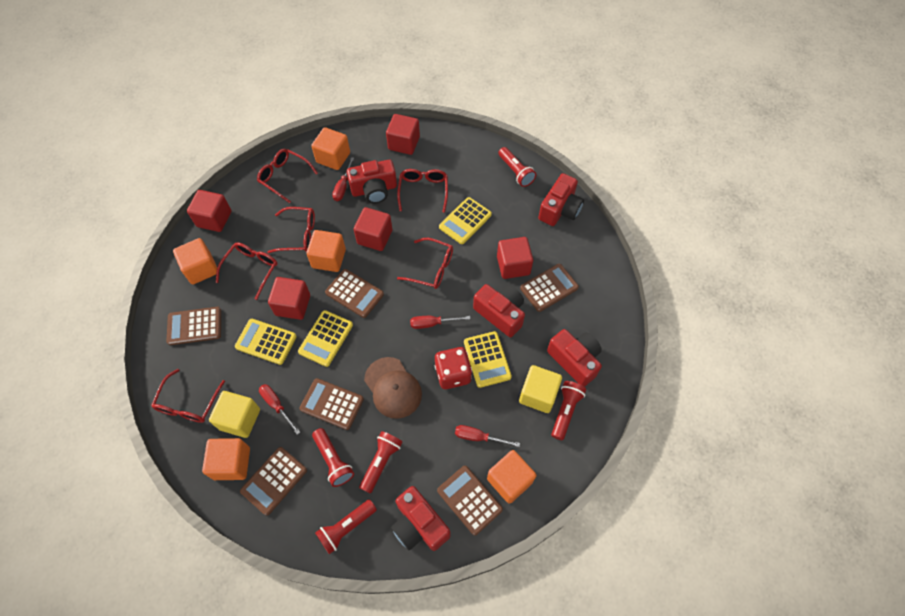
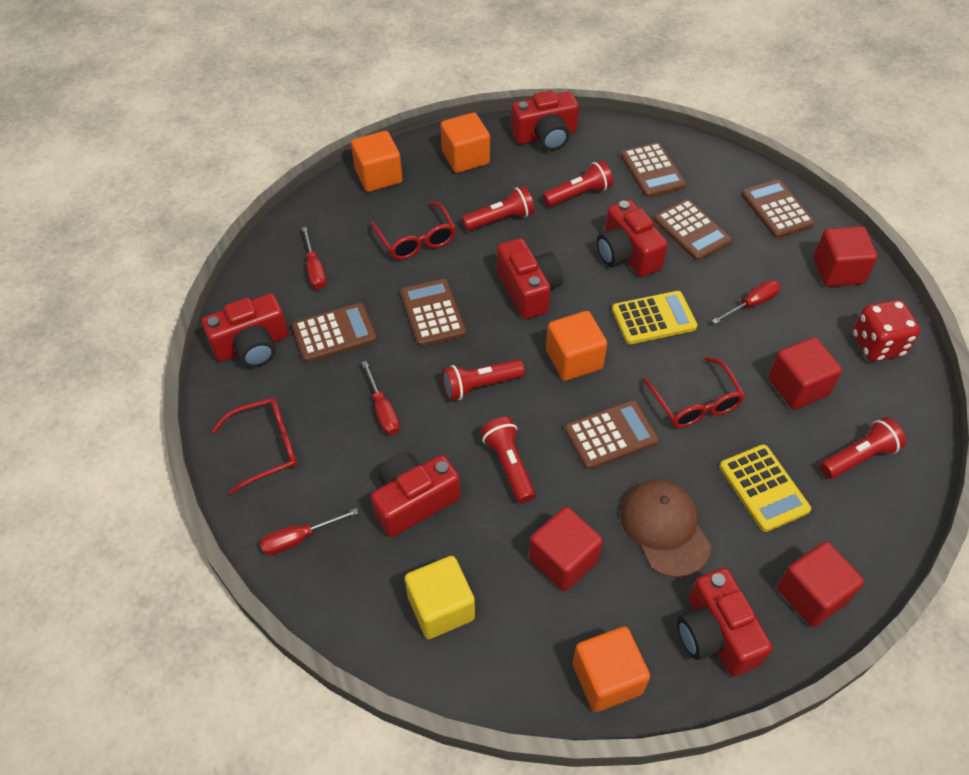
orange cube: [173,238,217,285] [202,438,250,480] [306,230,346,272] [311,127,350,170] [487,450,536,504] = 5 -> [351,131,403,192] [440,113,490,173] [546,311,607,381] [572,626,650,712] = 4
red camera: [347,160,397,204] [391,486,450,551] [473,284,525,337] [538,173,584,226] [547,329,602,387] = 5 -> [202,293,288,368] [371,452,460,538] [497,238,563,319] [511,90,579,151] [597,199,668,277] [677,568,772,676] = 6
red cube: [187,190,231,232] [268,277,310,320] [354,207,392,251] [386,114,420,155] [497,237,533,279] = 5 -> [529,507,603,591] [768,337,842,409] [777,541,864,627] [814,226,878,287] = 4
red glasses: [151,369,225,423] [216,242,277,300] [257,149,318,203] [268,207,315,253] [397,169,448,213] [397,238,453,289] = 6 -> [211,398,297,494] [371,202,456,260] [642,357,745,428] = 3
yellow calculator: [235,319,297,365] [298,310,353,367] [439,197,492,244] [464,331,512,388] = 4 -> [612,291,697,344] [719,444,811,532] = 2
yellow cube: [209,391,260,438] [519,365,562,413] = 2 -> [405,556,475,639] = 1

